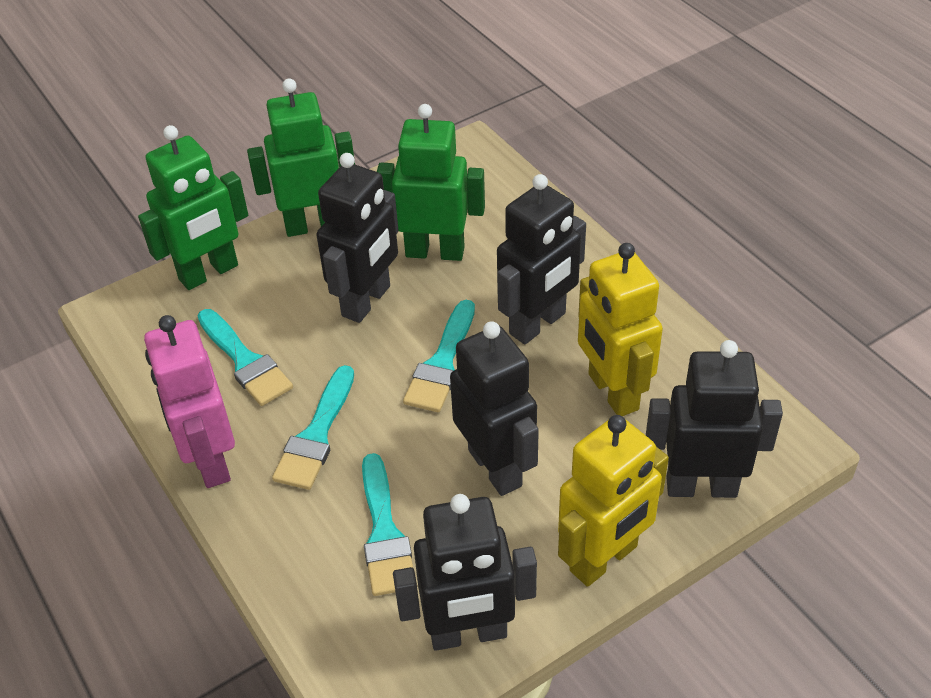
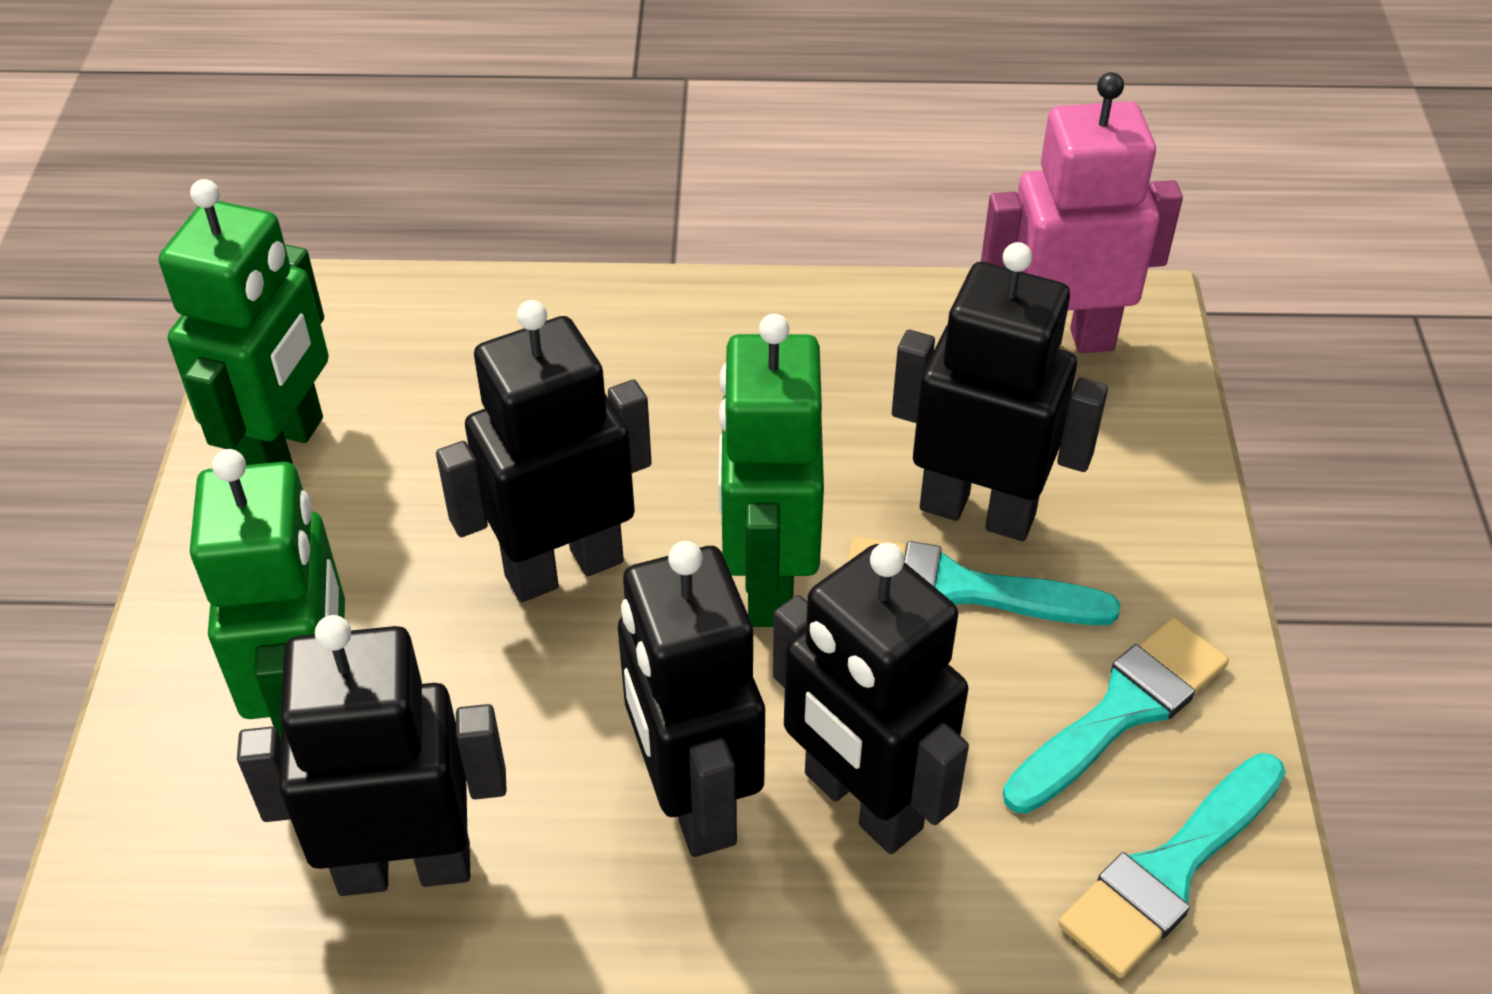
turquoise brush: [198,309,293,406] [272,365,354,490] [362,453,413,596] [403,300,475,412] = 4 -> [847,537,1120,625] [1003,617,1229,814] [1058,753,1286,978] = 3
yellow robot: [558,415,669,587] [578,243,663,416] = 2 -> none = 0

